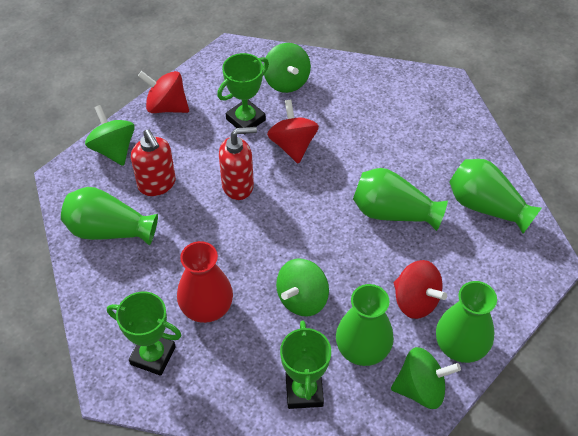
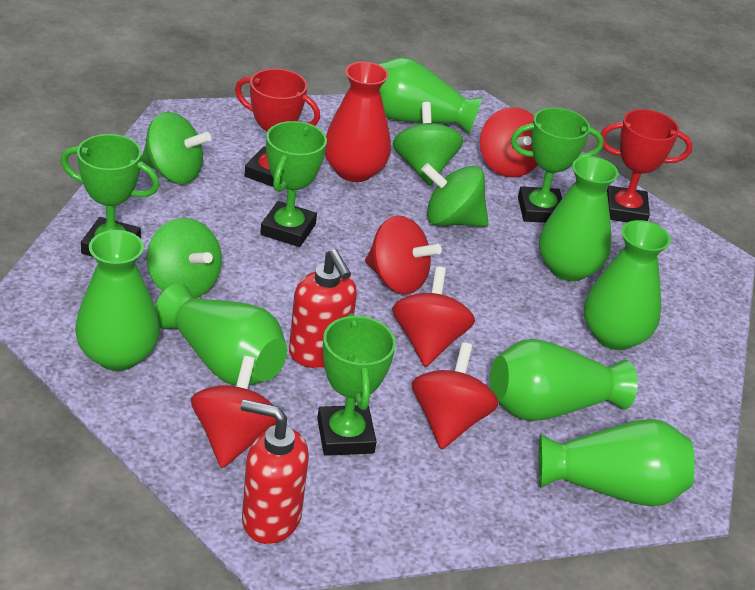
green trophy: [107,292,182,376] [217,53,269,135] [280,321,331,409] = 3 -> [61,134,160,257] [260,121,327,247] [317,313,396,456] [511,108,604,223] = 4
green vase: [61,187,158,245] [336,284,394,366] [353,168,448,231] [436,281,497,363] [449,159,542,234] = 5 -> [75,230,160,371] [155,283,287,386] [379,57,482,134] [490,339,638,421] [539,156,618,281] [539,419,695,507] [584,220,671,350] = 7
red spinning top: [138,71,189,113] [267,100,319,164] [394,260,447,319] = 3 -> [191,356,276,468] [365,215,442,294] [392,266,475,367] [412,342,499,449] [480,107,538,177] = 5
red trophy: none = 0 -> [235,68,320,187] [601,109,693,222] = 2

